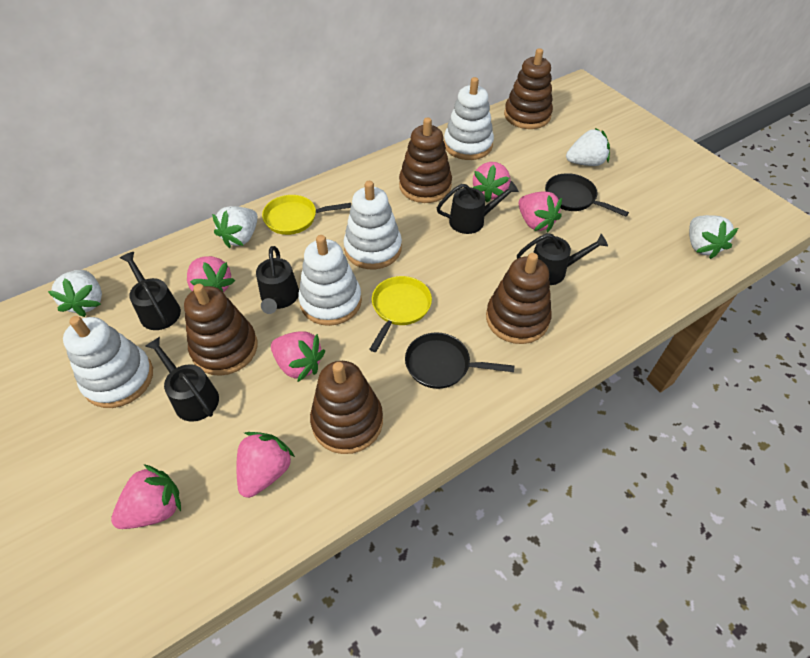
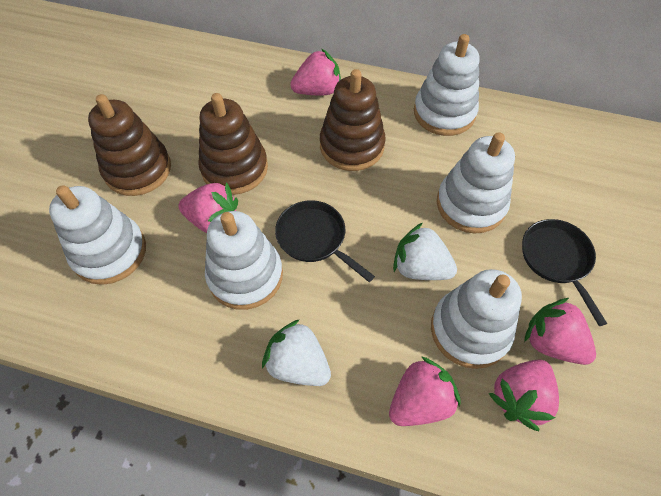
black watering can: [120,252,181,330] [145,337,219,422] [256,246,299,314] [437,181,519,234] [517,233,608,285] = 5 -> none = 0
brown stacking toy: [184,284,258,376] [310,361,383,454] [399,117,452,203] [486,253,552,344] [504,48,553,129] = 5 -> [88,94,171,196] [198,93,268,195] [320,69,386,171] = 3
pink strawberry: [111,464,181,529] [187,256,235,293] [236,432,295,498] [271,332,325,382] [473,162,511,202] [518,191,562,232] = 6 -> [178,182,238,233] [290,48,341,96] [389,356,460,426] [489,360,559,431] [524,298,596,365] = 5
white stacking toy: [63,316,153,408] [298,235,362,326] [344,181,402,269] [444,77,494,160] = 4 -> [49,185,146,285] [205,211,283,310] [414,34,480,136] [431,269,522,369] [437,132,515,234] = 5
white strawberry: [48,270,102,317] [212,206,258,248] [566,128,610,166] [689,215,738,259] = 4 -> [262,319,331,386] [393,223,457,280] = 2
yellow pan: [262,195,351,235] [369,276,432,352] = 2 -> none = 0

